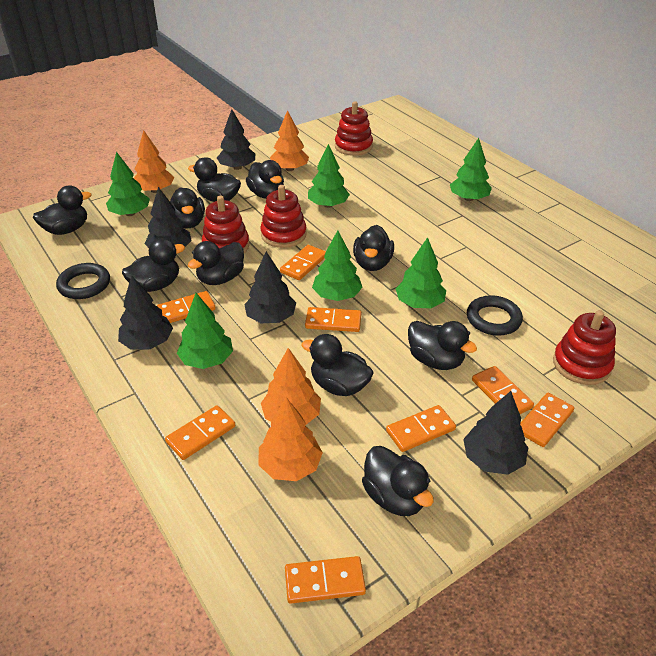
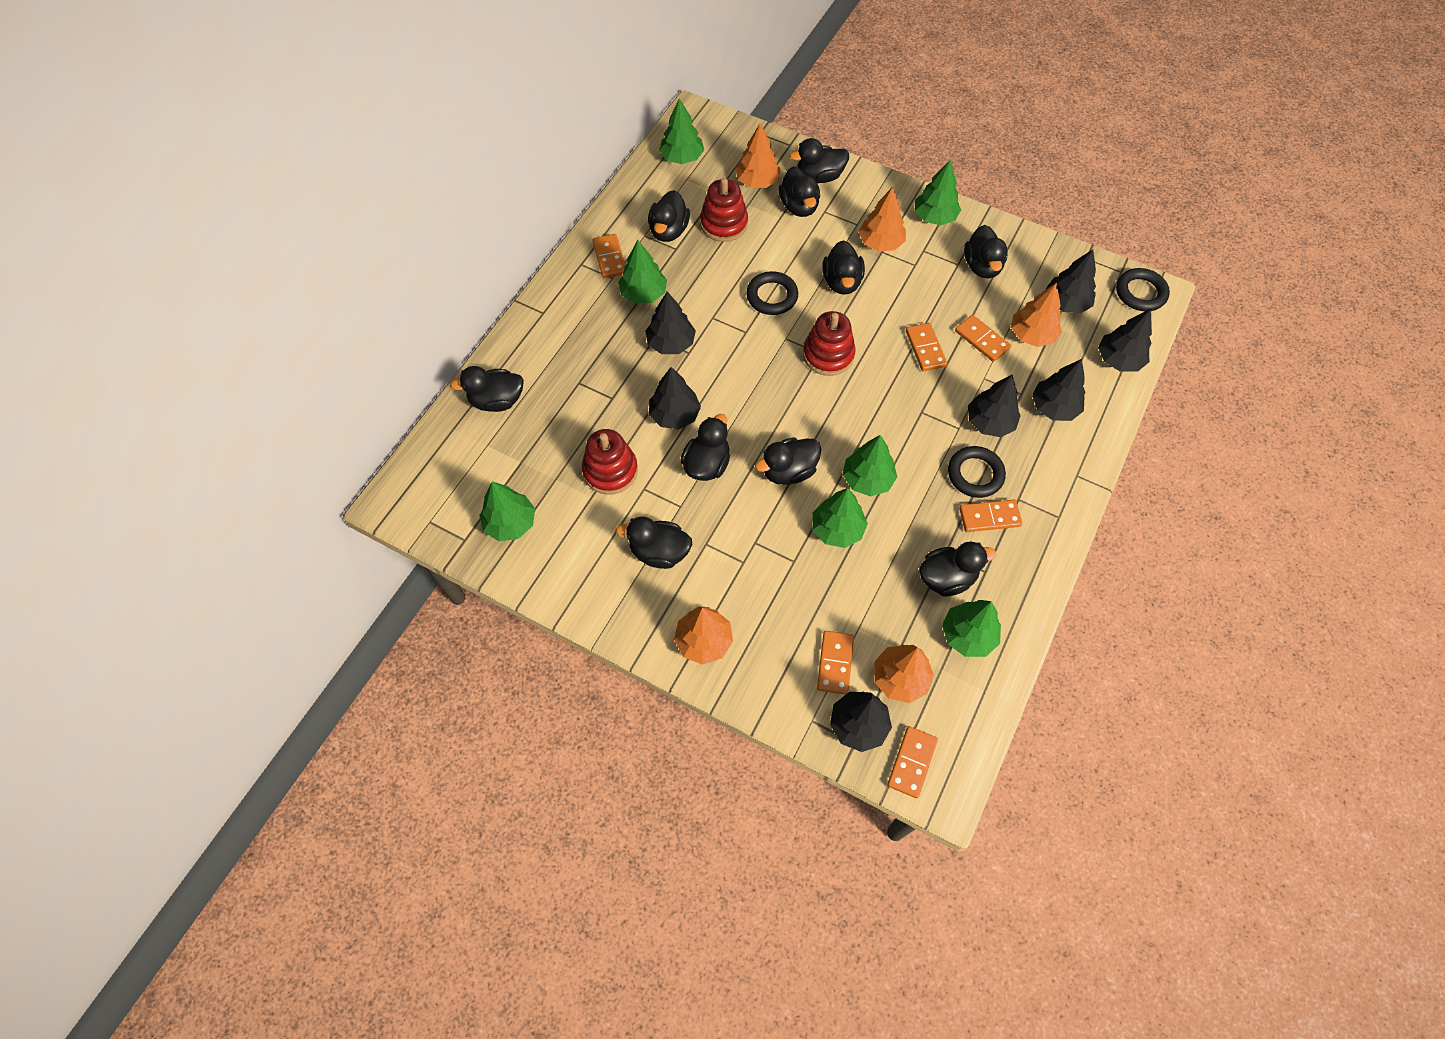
black ring: [56,263,110,299] [467,295,523,336] = 2 -> [746,271,798,315] [948,446,1006,498] [1116,268,1170,311] = 3
black tree: [118,275,173,350] [145,187,192,248] [217,109,255,170] [244,251,296,323] [463,391,528,475] = 5 -> [645,291,696,354] [649,367,701,429] [830,692,892,752] [968,375,1021,437] [1032,359,1086,421] [1046,250,1096,314] [1098,309,1152,372] = 7
green tree: [106,152,150,216] [177,293,233,369] [308,144,350,208] [312,230,362,301] [396,237,446,308] [450,138,492,201] = 6 -> [479,481,535,541] [618,240,667,304] [659,98,704,164] [812,488,868,548] [843,435,897,497] [914,160,961,225] [942,600,1001,657] = 7
orange domino: [157,291,216,323] [165,405,235,460] [280,245,326,280] [285,556,366,604] [305,307,361,332] [386,405,456,452] [472,366,534,414] [520,393,574,447] = 8 -> [592,234,625,278] [817,631,854,695] [887,726,938,798] [906,323,947,371] [955,315,1011,362] [959,500,1022,532] = 6
orange tree: [134,130,174,193] [259,397,323,481] [261,348,321,425] [270,110,309,171] = 4 -> [674,607,733,665] [735,123,781,188] [859,187,906,251] [874,644,934,703] [1011,283,1062,347] = 5
red stacking toy: [202,196,250,253] [260,185,307,248] [335,101,373,156] [553,310,616,385] = 4 -> [582,429,638,495] [700,178,748,242] [803,311,856,376] = 3

